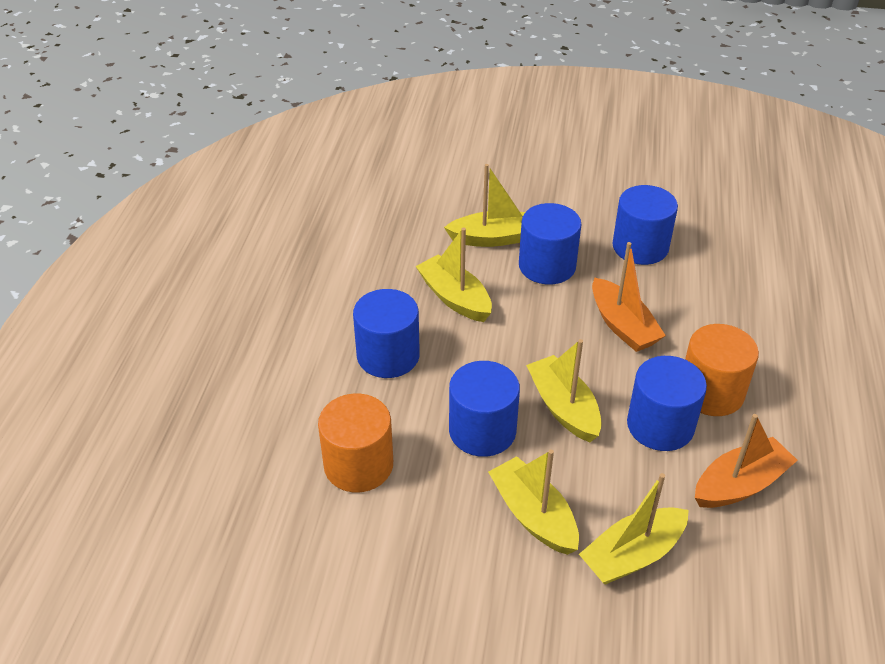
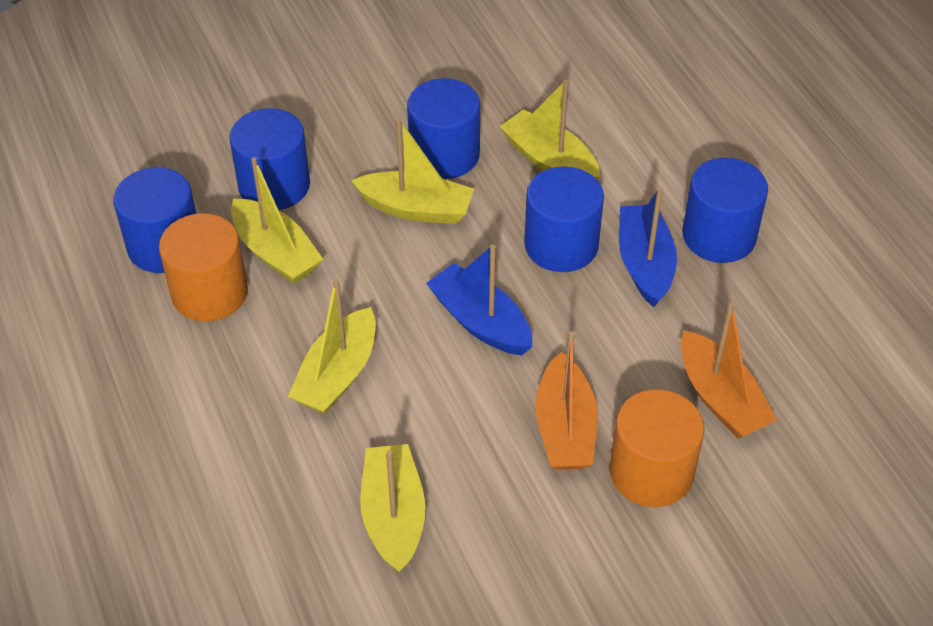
blue boat: none = 0 -> [426,244,532,355] [619,188,677,307] = 2

